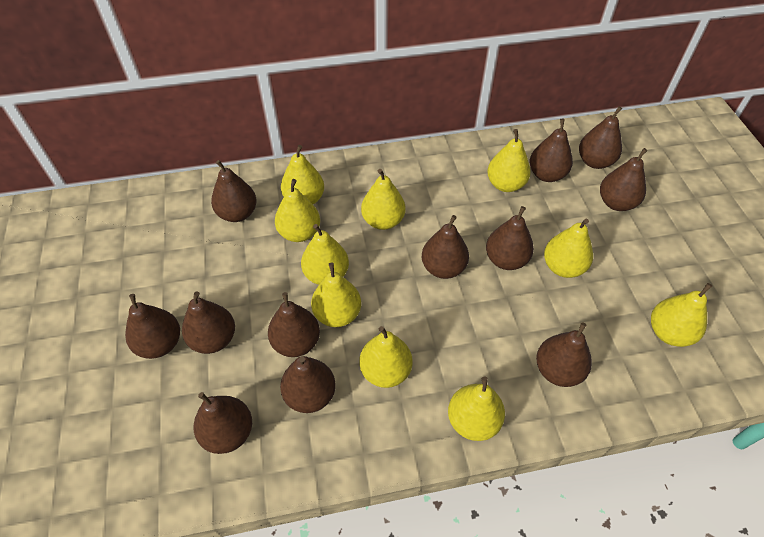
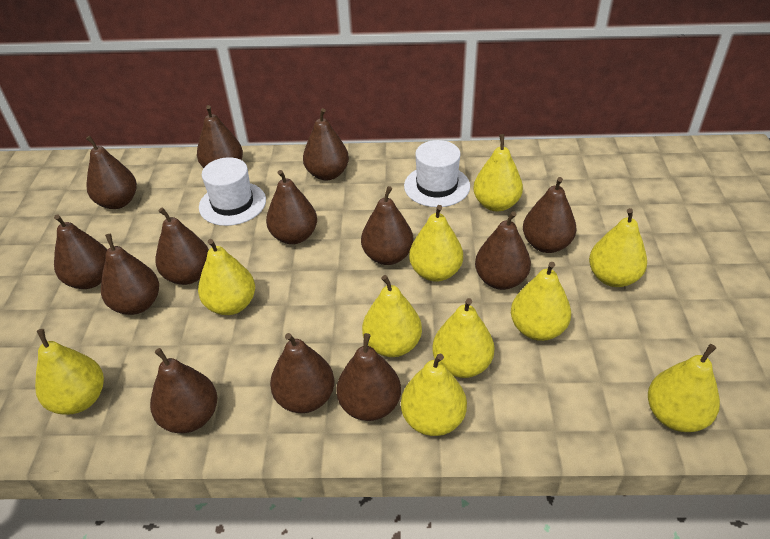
brown pear: [125,294,180,359] [182,291,235,354] [194,392,252,454] [211,160,257,222] [268,292,320,357] [280,356,336,413] [422,215,469,279] [486,206,534,270] [530,119,573,182] [536,322,592,387] [579,106,622,169] [600,148,648,211] = 12 -> [54,214,107,289] [86,136,137,209] [101,234,159,315] [150,348,217,433] [155,208,209,285] [197,105,243,168] [266,170,317,244] [270,333,334,413] [303,108,349,181] [336,333,401,421] [361,186,414,265] [475,211,531,290] [523,177,576,253] = 13
white hat: none = 0 -> [199,157,266,226] [404,140,470,207] = 2

